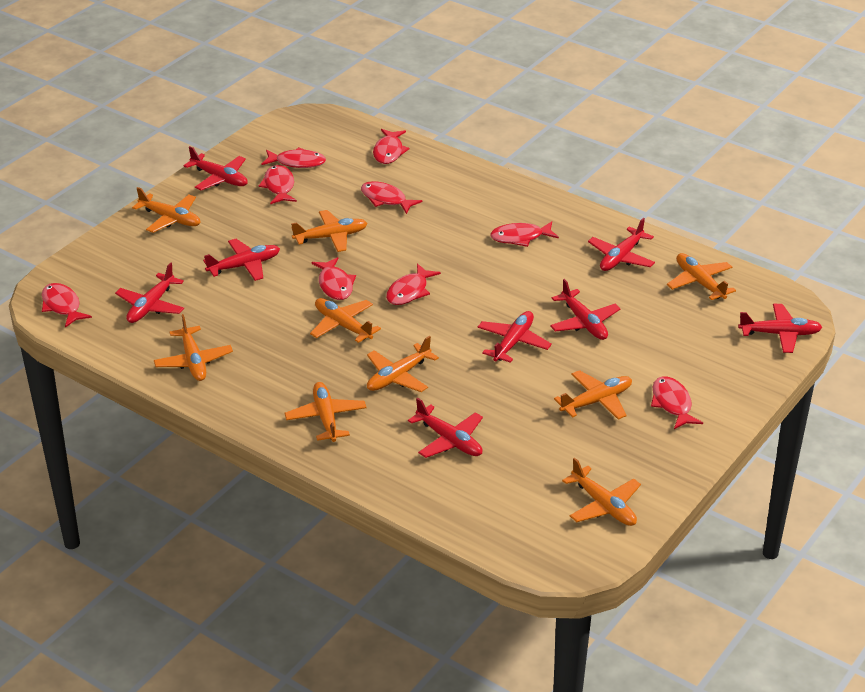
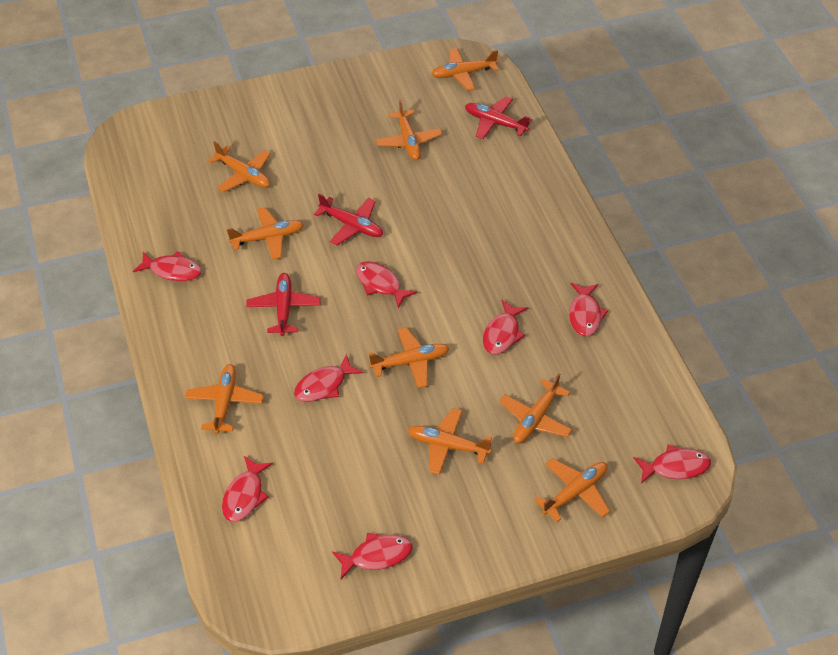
red fish: [42,283,92,327] [259,165,297,204] [261,147,326,168] [311,257,356,300] [361,181,422,214] [373,129,409,164] [386,264,441,305] [490,222,559,247] [651,376,703,429] = 9 -> [133,251,202,281] [222,456,273,522] [294,354,363,402] [332,533,412,579] [356,261,417,309] [483,300,528,355] [569,283,608,337] [634,444,711,484] = 8
red plane: [115,262,184,323] [184,146,248,190] [203,239,280,281] [408,397,483,458] [478,311,552,363] [550,279,620,340] [588,218,655,271] [738,304,822,353] = 8 -> [246,273,321,336] [314,194,383,245] [465,96,532,139] = 3

